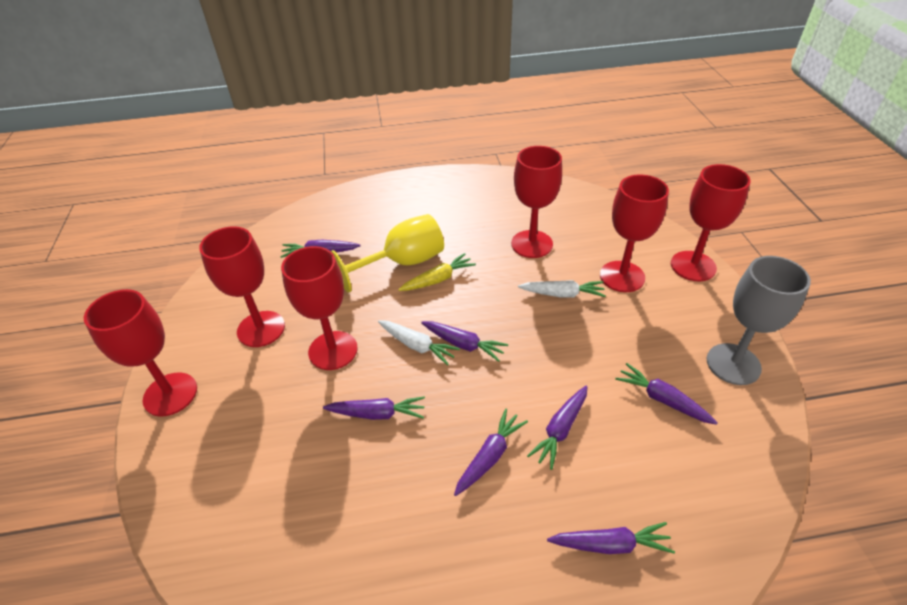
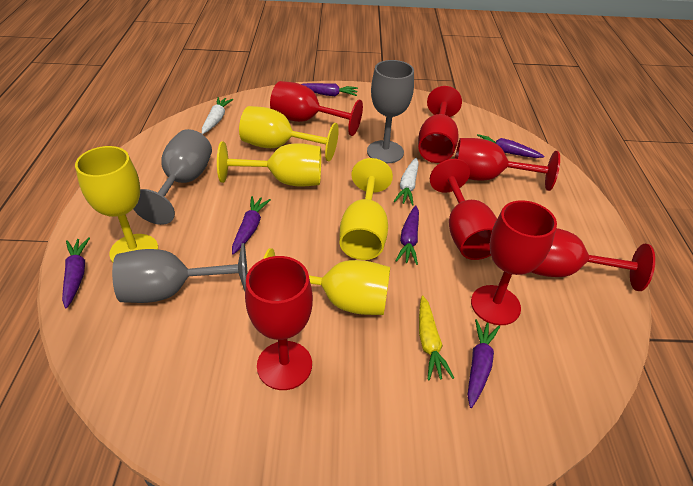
grey goblet: [707,256,811,385] = 1 -> [112,243,248,303] [134,129,212,225] [367,60,414,163] = 3
purple carrot: [280,240,360,258] [323,396,425,420] [421,321,508,362] [454,409,528,496] [527,386,587,470] [547,522,675,554] [615,363,718,425] = 7 -> [62,237,90,308] [232,196,271,254] [301,83,358,96] [395,205,419,265] [467,319,500,408] [477,134,544,158] = 6
red goblet: [84,289,197,417] [199,226,285,347] [281,246,358,370] [511,146,562,258] [600,174,669,292] [671,164,751,281] = 6 -> [245,256,313,390] [270,81,363,136] [418,86,462,163] [430,159,497,260] [455,138,560,191] [471,200,557,325] [531,228,655,291] = 7
yellow goblet: [331,214,444,293] = 1 -> [75,146,158,262] [217,141,321,187] [239,106,339,161] [263,248,390,315] [340,158,393,260] = 5

